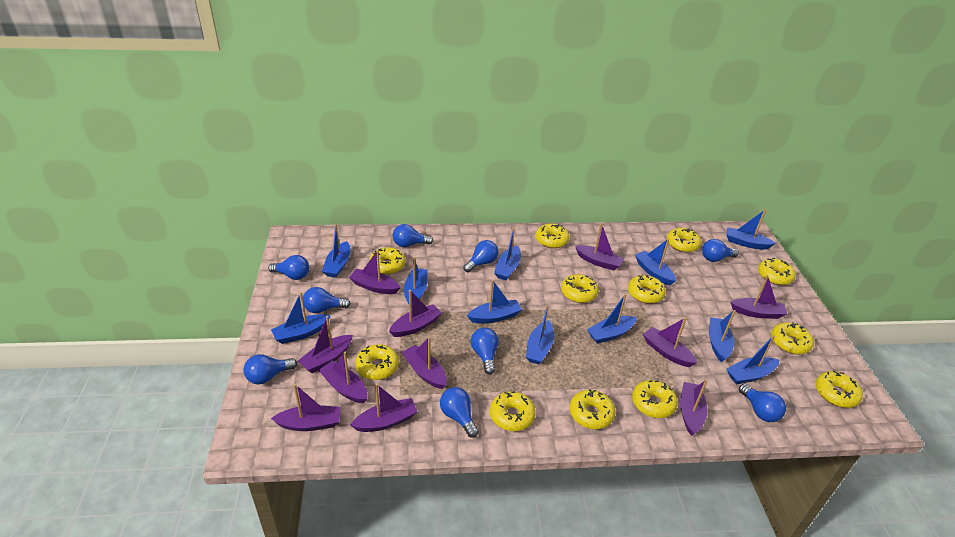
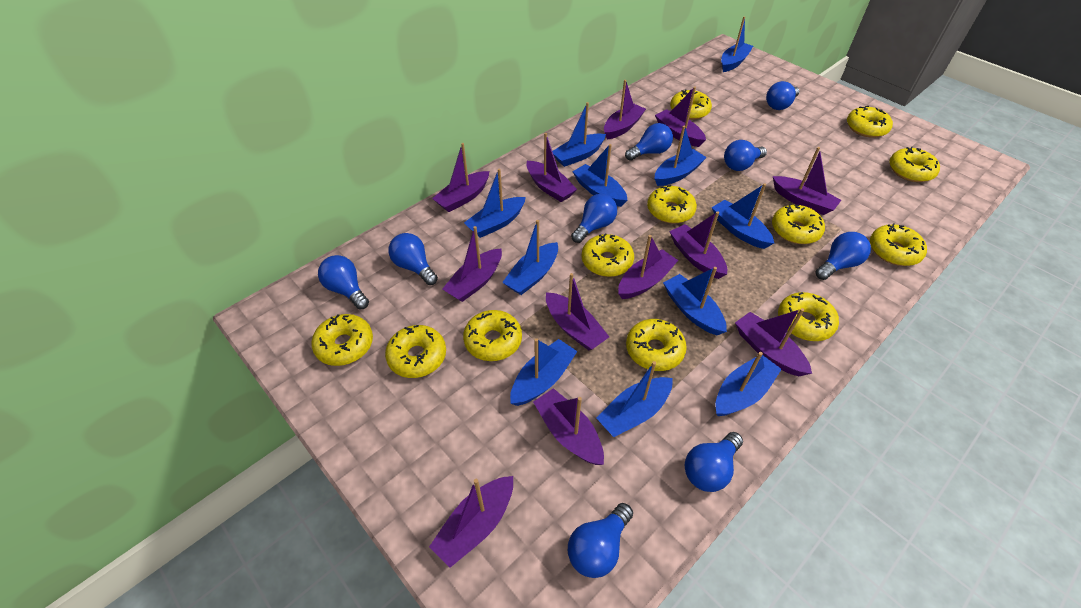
purple boat: [271,384,341,431] [298,316,353,373] [319,352,368,403] [349,250,401,294] [350,384,418,432] [389,290,442,337] [402,337,447,389] [575,223,624,270] [643,317,697,367] [680,379,708,436] [731,275,787,319] = 11 -> [429,476,513,568] [432,143,489,212] [442,226,502,302] [526,133,577,202] [533,388,604,465] [546,273,609,350] [604,80,646,140] [618,235,678,299] [655,87,706,147] [669,211,727,279] [735,308,812,376] [773,147,841,215] = 12

